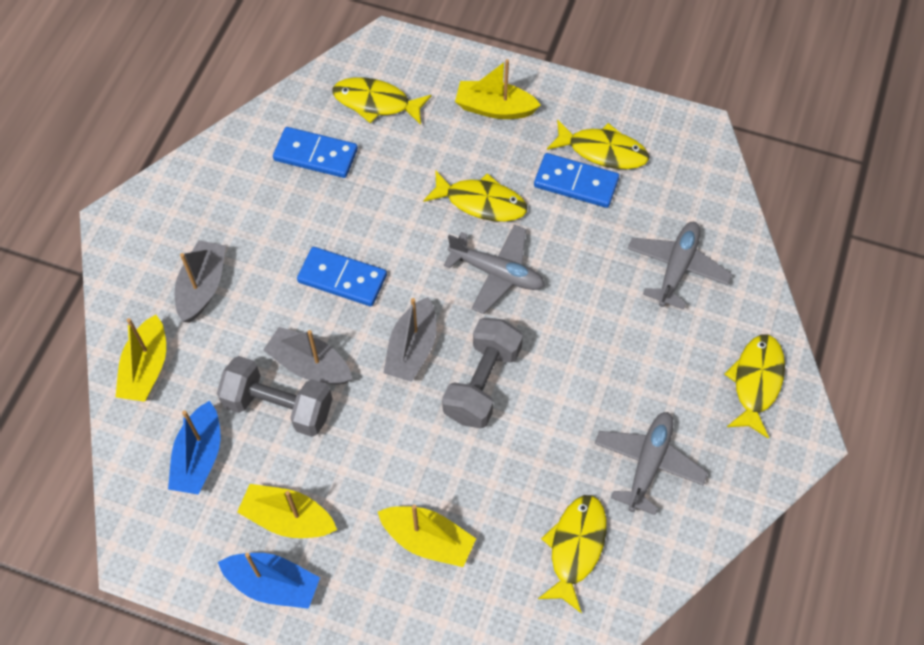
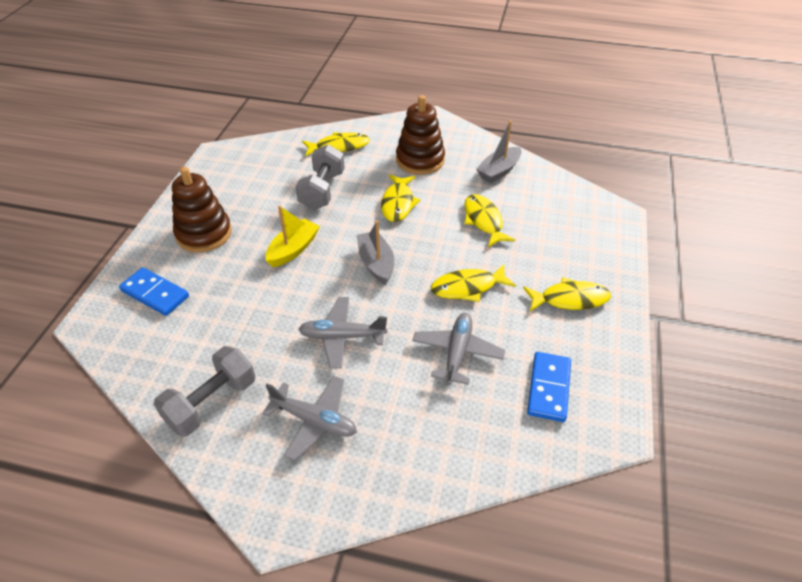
blue boat: [168,401,221,494] [218,553,320,609] = 2 -> none = 0
blue domino: [273,127,358,178] [297,247,387,306] [534,153,619,208] = 3 -> [119,267,189,316] [527,352,571,422] = 2
brown stacking toy: none = 0 -> [172,167,232,252] [396,95,445,175] = 2
grey boat: [175,240,226,323] [263,327,352,385] [384,297,436,382] = 3 -> [357,220,394,285] [476,121,521,183] = 2
yellow boat: [115,315,166,402] [237,484,337,538] [378,504,476,567] [455,59,541,119] = 4 -> [265,205,320,267] = 1

